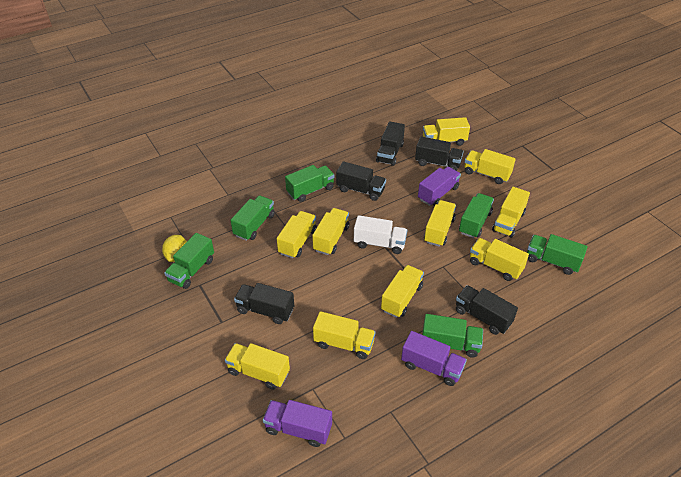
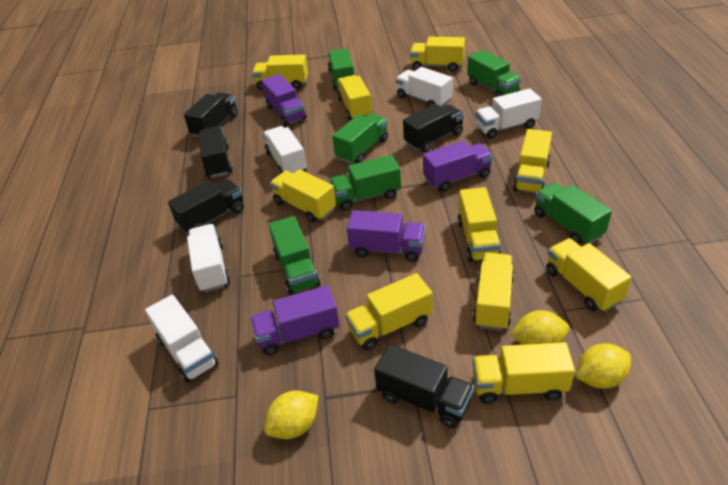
purple truck: [263,400,332,447] [401,331,467,386] [418,167,461,206] = 3 -> [251,285,340,356] [261,74,307,126] [347,210,425,262] [423,141,493,192] = 4
white truck: [354,215,407,254] = 1 -> [145,295,218,383] [187,224,230,292] [263,126,307,174] [396,67,453,107] [475,88,542,139] = 5
yellow lemon: [162,235,187,262] = 1 -> [264,391,318,439] [510,310,570,345] [576,343,631,389] = 3

